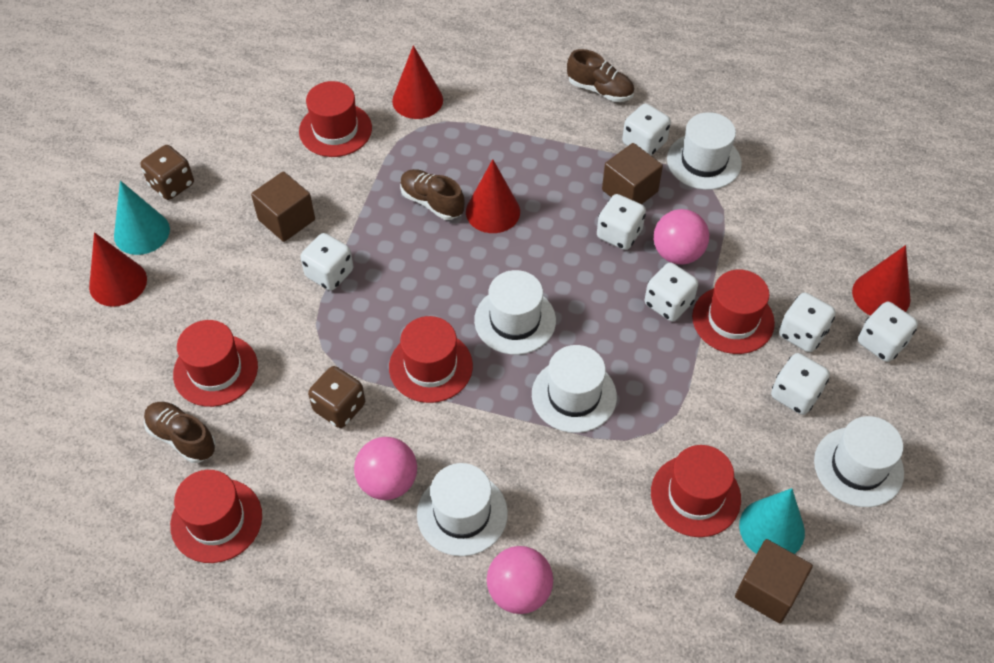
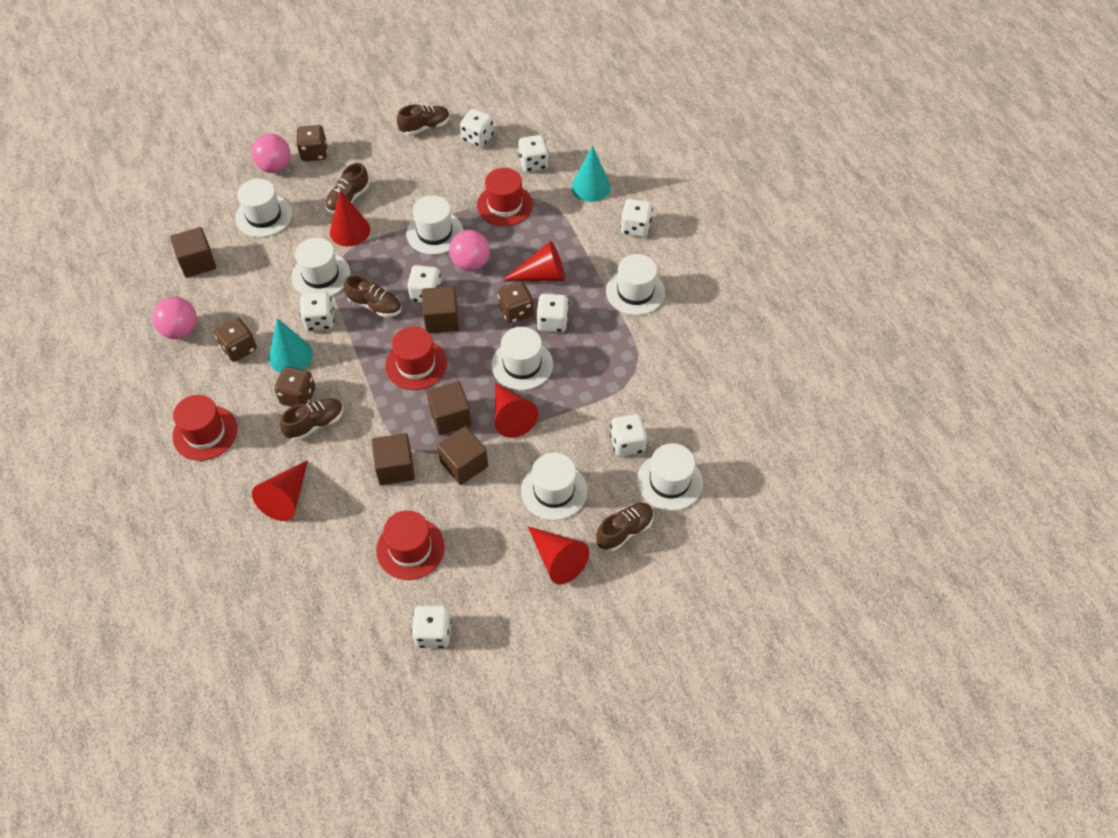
brown cube: [251,171,315,242] [602,143,663,204] [735,539,813,623] = 3 -> [170,227,216,278] [372,433,415,485] [422,286,459,333] [427,381,472,435] [437,426,488,485] = 5
brown dice: [141,145,194,200] [308,366,365,428] = 2 -> [214,317,257,362] [274,367,315,407] [296,125,327,161] [498,281,534,323] = 4
brown shoe: [144,402,216,463] [400,169,464,220] [567,49,634,102] = 3 -> [280,398,343,441] [325,163,369,213] [344,275,402,318] [397,104,450,135] [596,503,654,551] = 5
red cone: [89,232,147,307] [392,45,443,119] [466,159,520,233] [852,245,911,316] = 4 -> [252,460,308,521] [330,190,370,246] [495,383,538,438] [502,241,565,281] [528,526,589,584] = 5
red hat: [170,470,262,563] [173,320,258,407] [299,81,372,157] [389,316,473,403] [651,445,741,537] [692,270,775,354] = 6 -> [172,395,238,461] [376,510,445,580] [385,326,447,390] [477,168,533,226] = 4
white dice: [300,233,353,291] [597,194,646,250] [622,104,671,156] [645,263,698,322] [771,353,830,415] [779,293,836,352] [858,302,918,362] = 7 -> [300,292,334,331] [407,265,442,303] [411,605,452,648] [460,109,494,148] [518,135,549,172] [536,294,569,332] [610,414,647,456] [620,199,653,237] = 8
white hat: [417,463,508,556] [474,270,556,355] [532,345,617,433] [667,112,742,190] [814,416,904,507] = 5 -> [235,179,292,237] [291,238,350,296] [406,195,463,255] [491,327,553,390] [521,452,587,520] [606,254,665,315] [637,443,703,511] = 7

